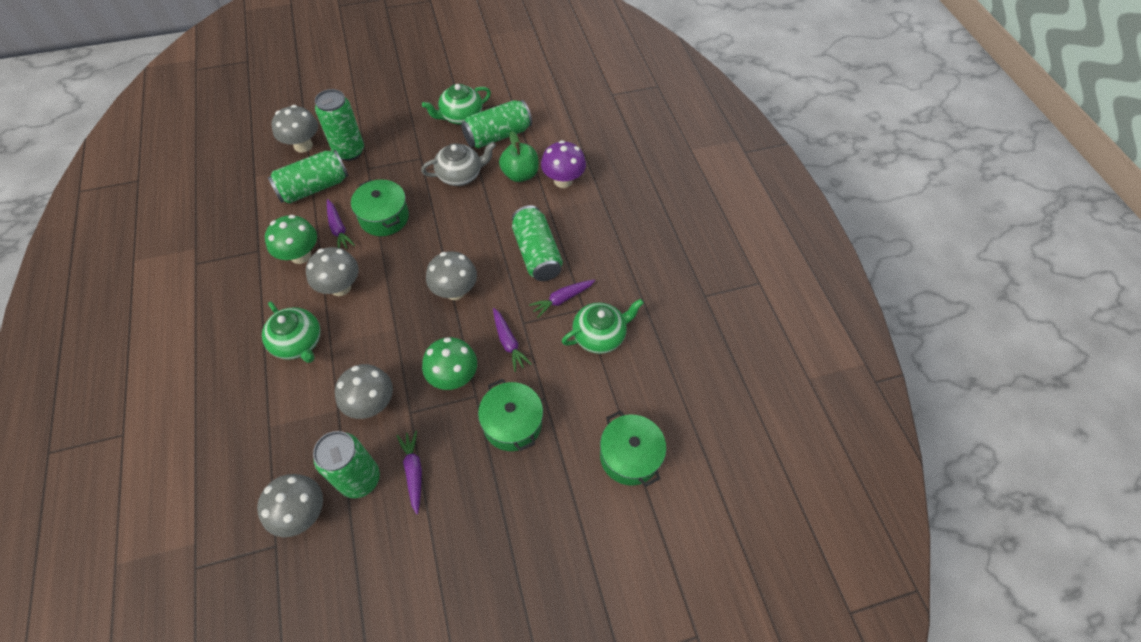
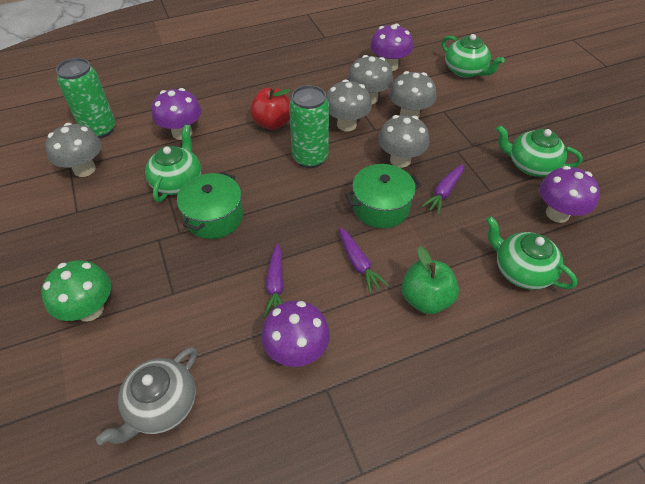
green can: [268,150,348,204] [313,431,380,498] [315,89,364,161] [461,100,532,148] [512,205,563,281] = 5 -> [56,58,116,139] [289,85,329,168] = 2
green mushroom: [265,215,317,264] [422,337,477,390] = 2 -> [41,260,111,322] = 1
green pot: [351,179,409,236] [478,379,543,451] [600,410,666,487] = 3 -> [177,172,243,239] [345,164,421,228] = 2
green teapot: [262,301,321,363] [422,84,491,124] [562,299,644,354] = 3 -> [145,125,201,202] [442,34,505,78] [486,216,577,290] [496,125,583,177] = 4
purple carrot: [327,199,355,249] [397,431,422,514] [493,308,532,372] [529,279,595,318] = 4 -> [264,243,284,318] [339,227,389,294] [421,164,464,215] = 3
purple mushroom: [541,140,586,188] = 1 -> [152,88,201,140] [261,300,330,367] [370,24,413,71] [539,166,600,223] = 4
red apple: none = 0 -> [250,87,290,130] = 1

